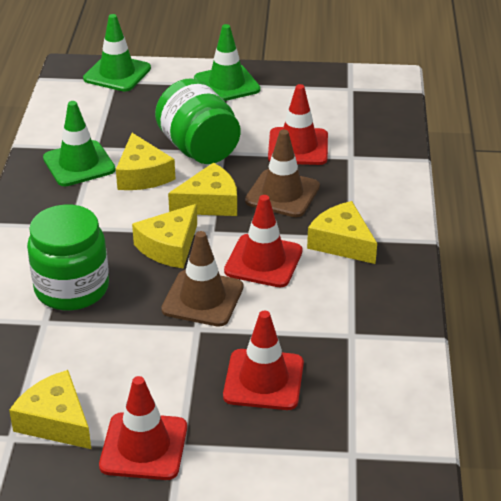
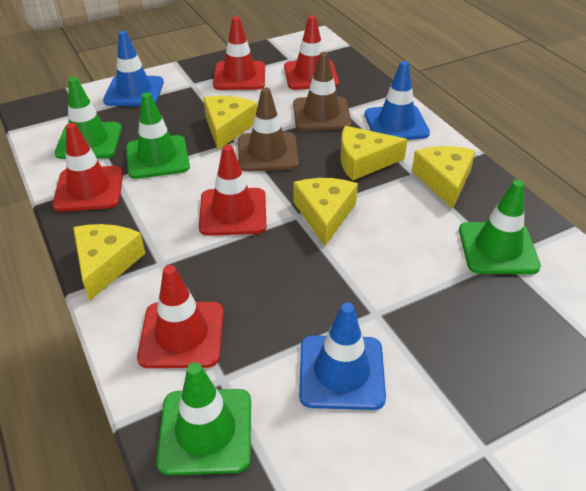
blue traffic cone: none = 0 -> [103,31,164,106] [299,302,386,410] [365,61,430,140] = 3
green jar: [27,205,109,310] [155,78,241,164] = 2 -> none = 0
green traffic cone: [43,101,116,186] [83,14,151,92] [194,24,260,101] = 3 -> [55,77,122,159] [126,92,190,179] [156,363,251,475] [459,180,541,274] = 4
red traffic cone: [99,376,187,480] [223,311,304,410] [224,195,303,287] [268,84,328,165] = 4 -> [53,123,123,212] [137,265,224,368] [199,145,266,236] [213,16,265,90] [284,16,339,90] = 5

